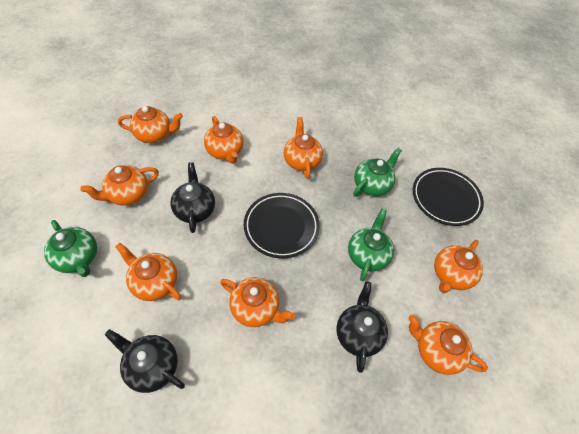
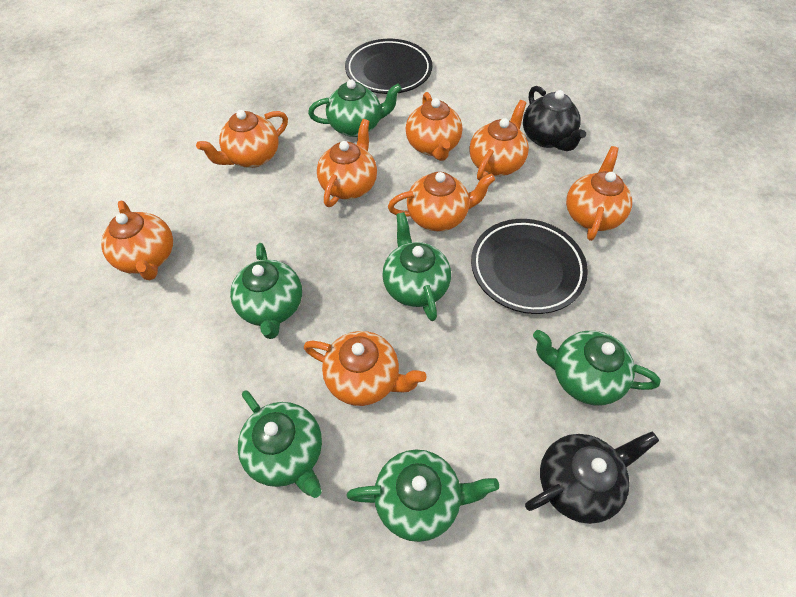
black teapot: [105,329,185,393] [170,162,215,233] [336,281,388,373] = 3 -> [523,86,586,151] [525,432,659,524] = 2
green teapot: [44,220,97,277] [348,208,394,281] [353,148,402,197] = 3 -> [230,243,302,339] [238,390,322,498] [308,79,402,137] [347,449,499,542] [382,212,451,321] [533,330,661,405] = 6

